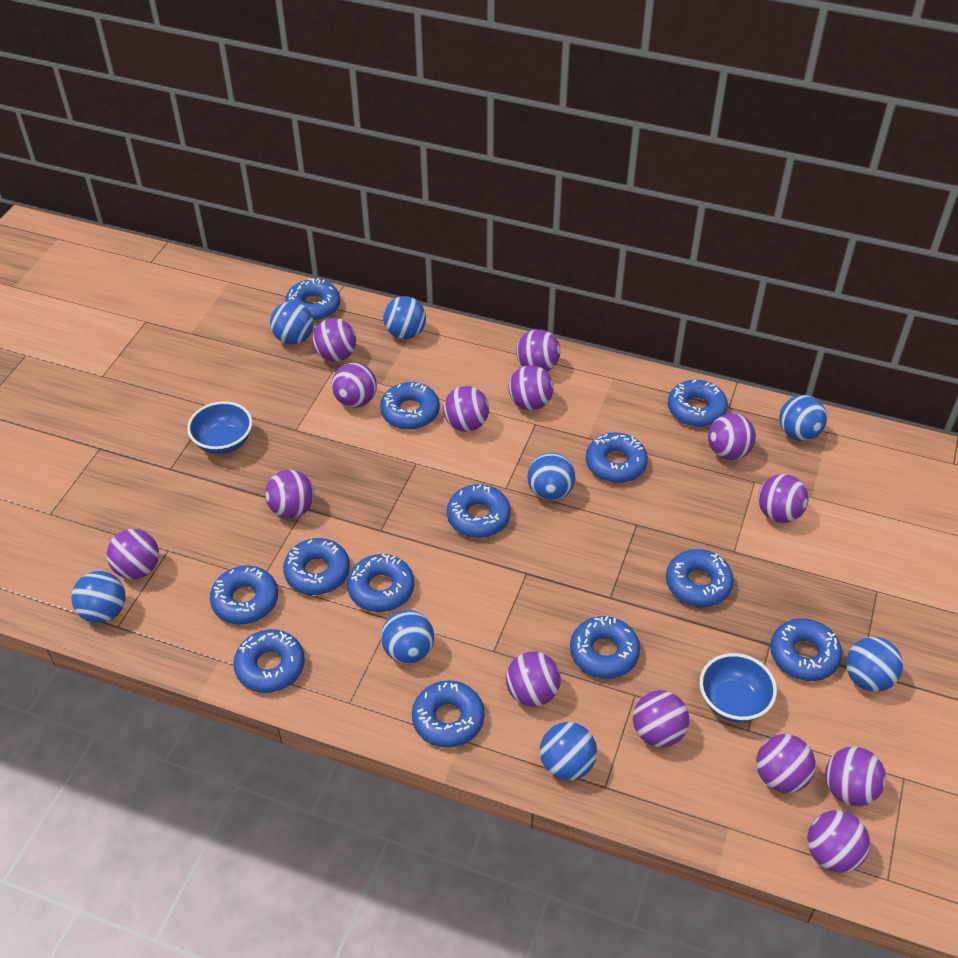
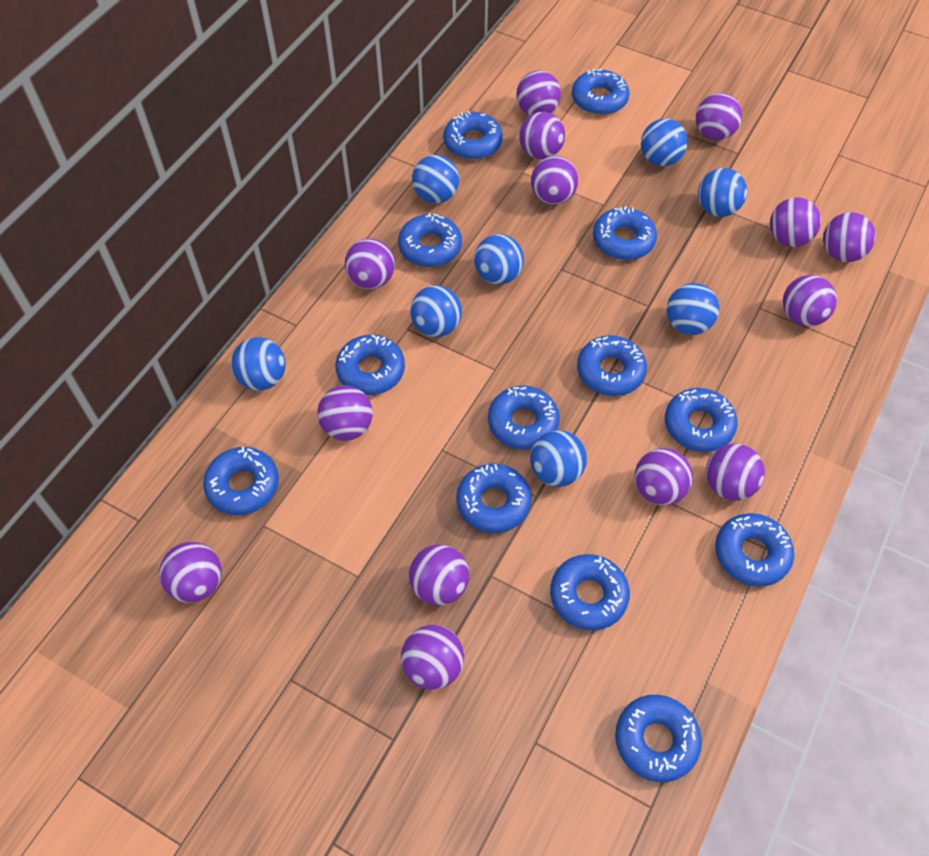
blue bowl: [187,401,252,454] [699,653,777,722] = 2 -> none = 0

